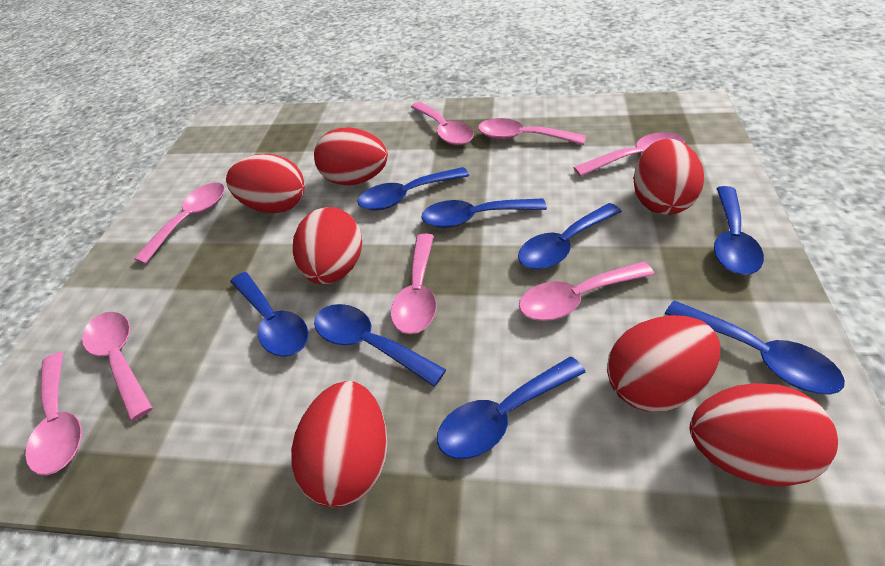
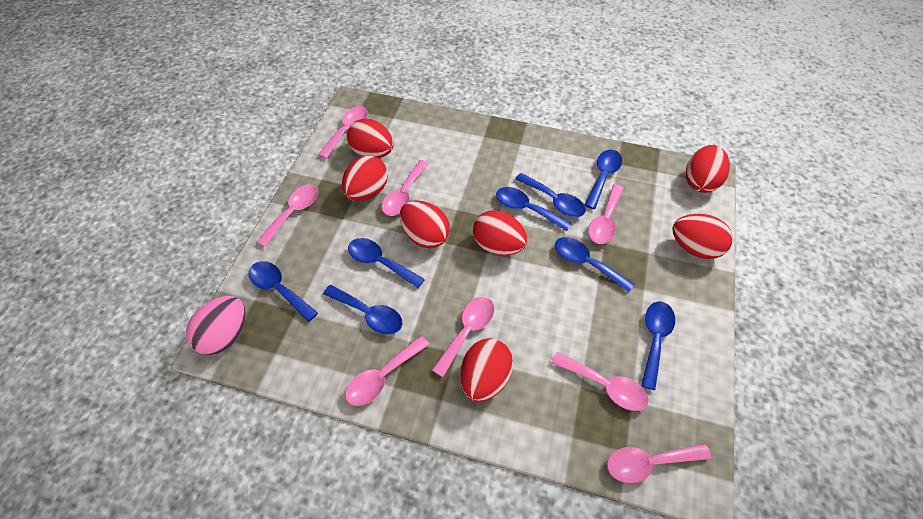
pink egg: none = 0 -> [186,296,246,355] = 1

